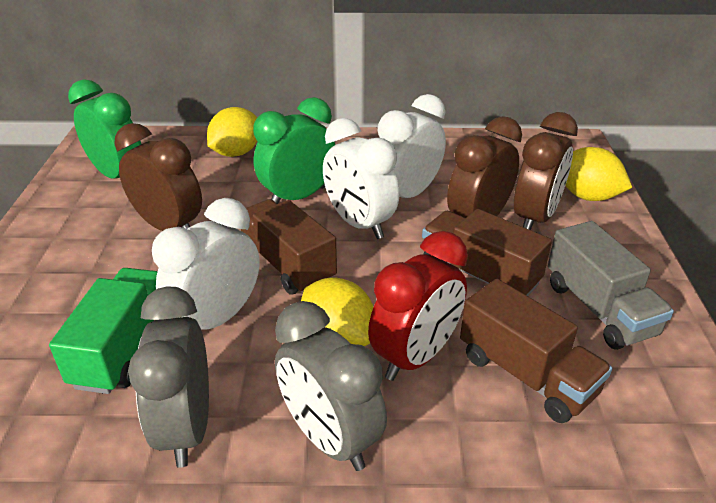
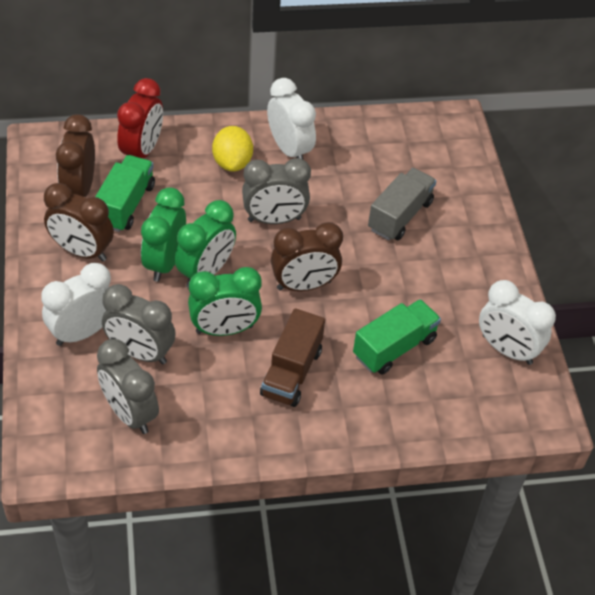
brown truck: [241,199,337,295] [422,209,552,296] [460,279,612,423] = 3 -> [260,308,325,407] = 1
green clock: [68,79,141,179] [253,97,335,204] = 2 -> [141,187,186,282] [175,200,236,288] [188,267,262,336] = 3
green truck: [49,268,158,394] = 1 -> [95,155,155,232] [353,299,441,375] = 2
grey clock: [128,286,209,468] [275,301,387,471] = 2 -> [97,339,159,434] [102,284,176,365] [242,158,311,224] = 3
yellow lemon: [207,107,257,157] [301,277,373,346] [565,147,632,201] = 3 -> [212,126,253,172] = 1

